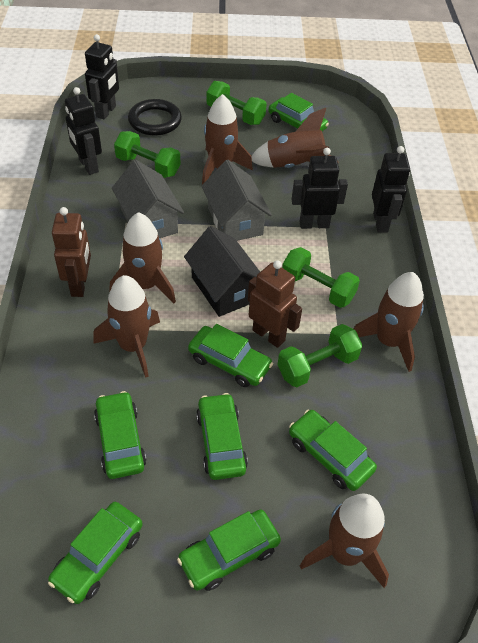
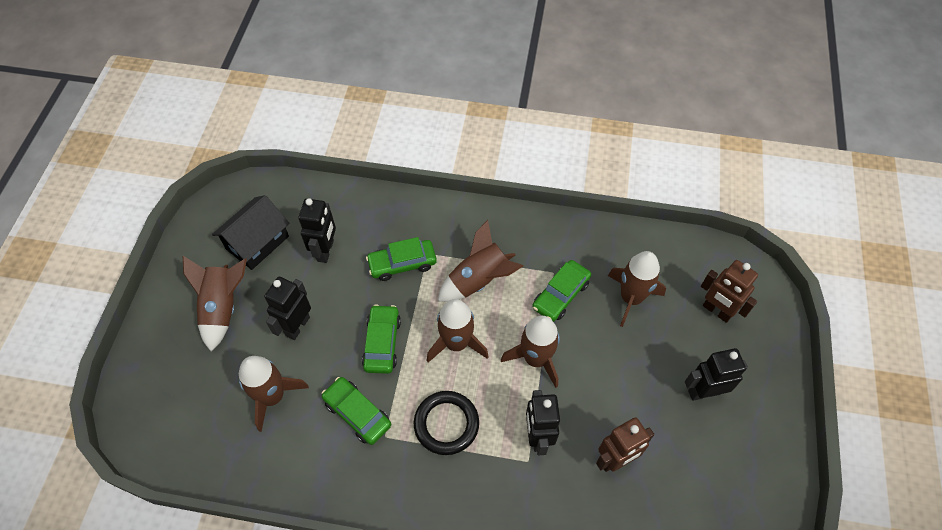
green car: [48,502,143,604] [94,391,146,479] [177,509,281,591] [188,324,273,387] [196,393,248,480] [268,93,329,131] [289,410,377,491] = 7 -> [322,377,391,445] [362,304,401,374] [366,237,437,281] [532,260,591,322] = 4
green dumbbell: [114,131,180,178] [206,81,267,125] [277,324,362,387] [282,247,360,308] = 4 -> none = 0
grey house: [112,160,184,238] [202,160,272,241] = 2 -> none = 0

